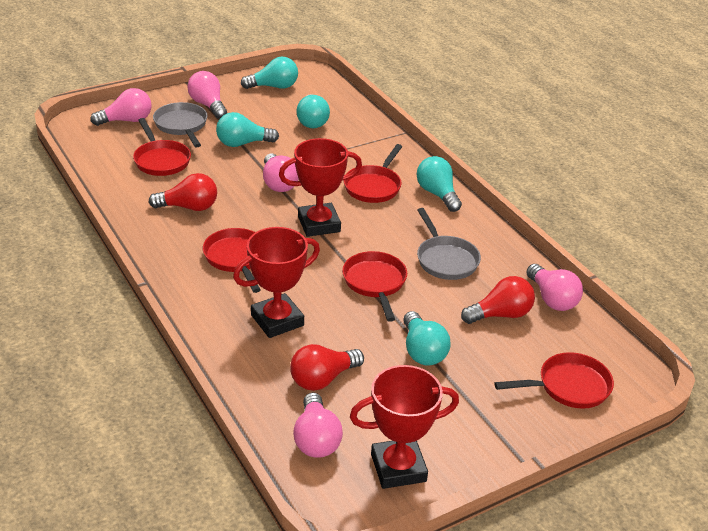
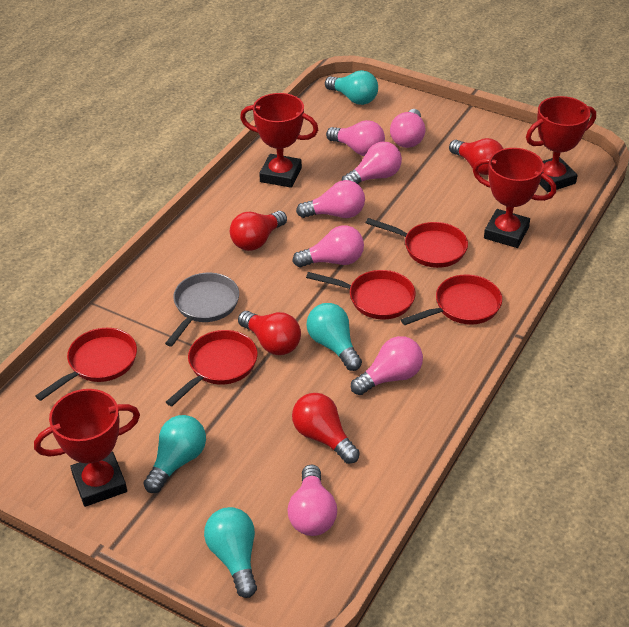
grey pan: [153,102,207,148] [417,208,481,280] = 2 -> [165,273,239,346] = 1
pink light bulb: [91,88,151,126] [187,71,227,119] [263,153,299,192] [293,392,343,458] [526,264,583,311] = 5 -> [288,465,337,536] [292,225,364,267] [296,180,365,218] [326,120,385,156] [342,141,402,184] [351,336,423,395] [390,109,425,148] = 7
red light bulb: [149,173,217,211] [290,344,364,391] [461,276,535,324] = 3 -> [230,211,287,251] [238,311,301,355] [292,393,360,464] [449,138,503,175] = 4
red trophy: [233,227,320,338] [279,138,362,237] [350,365,459,489] = 3 -> [34,389,140,507] [240,93,318,188] [473,148,556,248] [526,96,596,192] = 4
turquoise light bulb: [216,112,279,147] [241,57,298,89] [296,94,330,128] [403,311,451,366] [416,156,462,212] = 5 -> [143,415,206,493] [204,507,257,598] [307,303,362,371] [325,70,378,105] = 4

